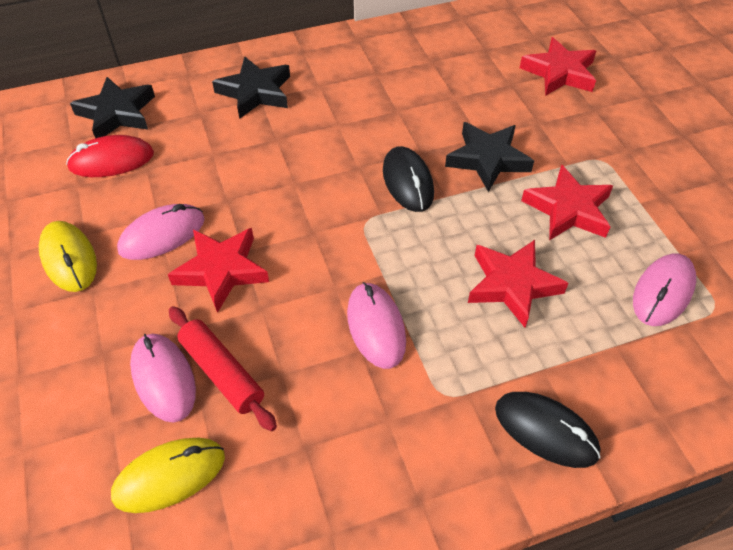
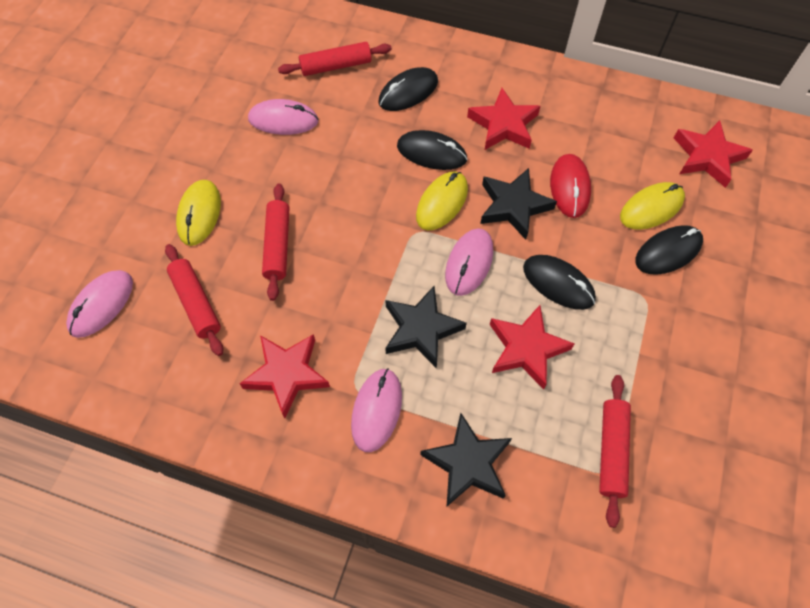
black mouse: [383,146,434,212] [495,392,601,468] = 2 -> [379,67,438,111] [397,130,467,170] [523,255,596,310] [635,225,703,275] = 4
red rolling pin: [169,306,277,431] = 1 -> [165,244,223,356] [262,184,289,301] [278,42,392,76] [599,375,631,528] = 4
yellow mouse: [39,221,97,292] [111,437,225,513] = 2 -> [176,180,221,246] [416,171,468,230] [620,182,685,230] = 3

